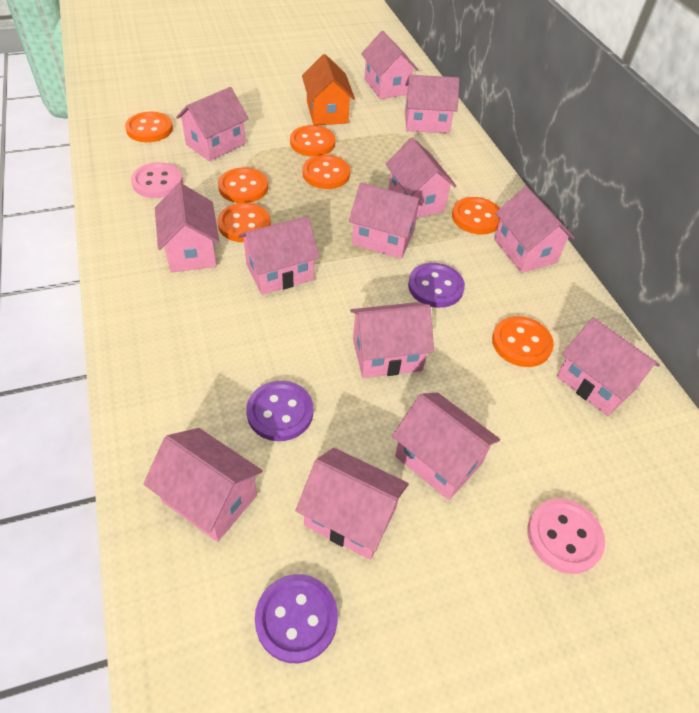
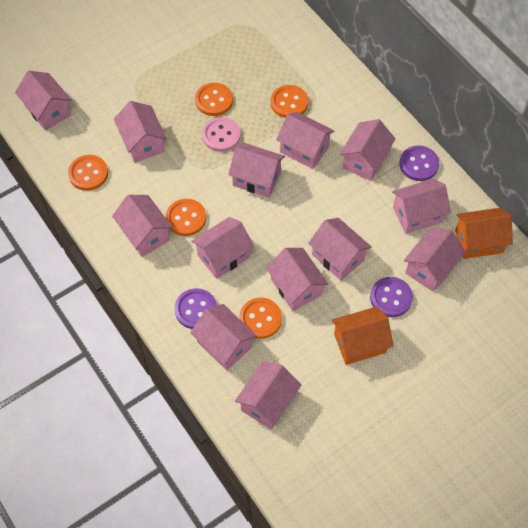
orange button: [125,112,173,142] [217,203,271,242] [218,167,268,203] [290,125,335,157] [303,155,350,189] [452,197,500,234] [492,316,554,367] = 7 -> [68,155,108,191] [166,199,206,236] [195,83,233,116] [239,298,282,339] [271,85,308,118] = 5
orange house: [302,54,355,125] = 1 -> [332,306,394,365] [455,208,513,259] = 2
pink button: [131,162,183,198] [528,499,605,574] = 2 -> [202,117,241,152] = 1

